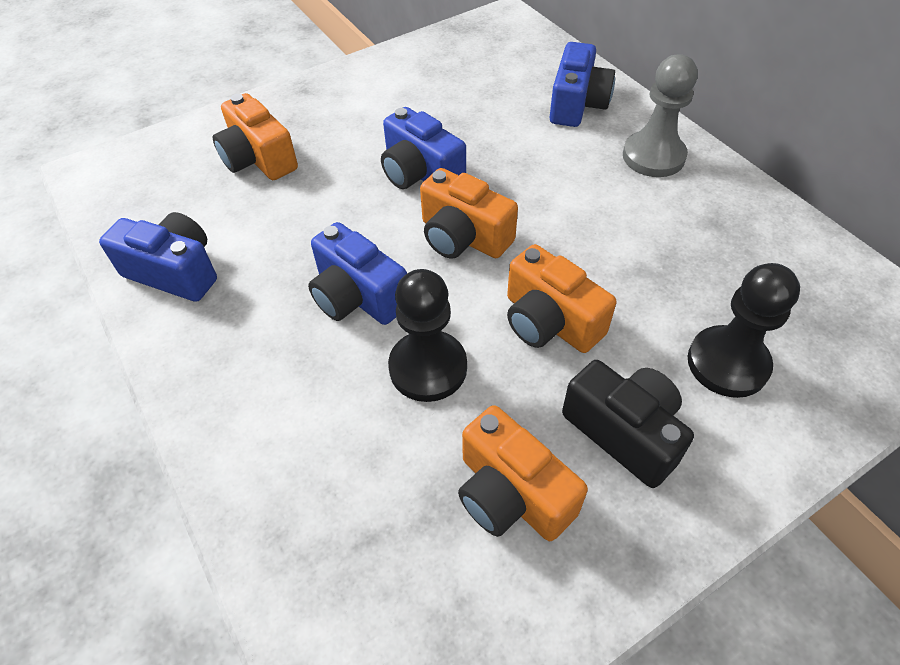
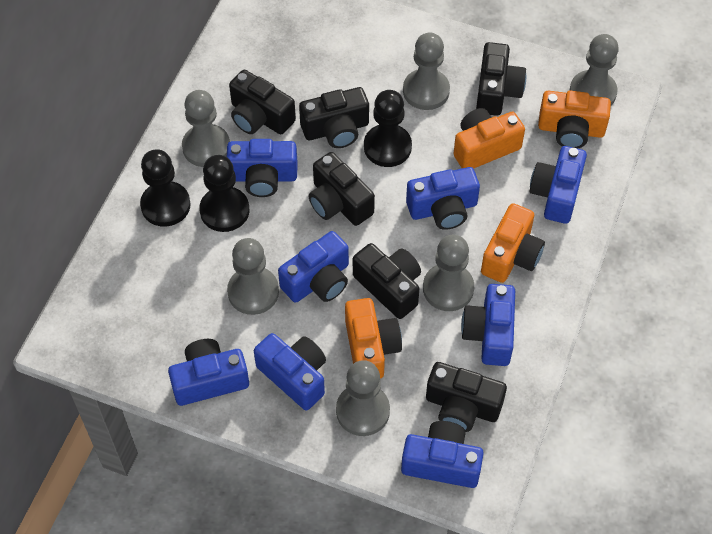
black camera: [562,360,694,488] = 1 -> [229,70,296,134] [299,87,369,148] [308,152,375,226] [353,243,421,319] [426,362,507,432] [476,42,526,116] = 6
black pawn: [388,269,467,402] [688,263,800,398] = 2 -> [140,149,191,227] [199,155,249,232] [364,90,412,167] = 3
blue camera: [99,212,217,302] [308,222,407,325] [381,107,466,189] [550,42,615,127] = 4 -> [168,339,249,406] [227,139,298,197] [254,333,326,410] [278,231,349,303] [401,421,484,488] [406,167,480,230] [461,284,515,366] [530,146,587,224] = 8
grey pawn: [623,54,698,177] = 1 -> [182,90,230,167] [227,238,279,315] [336,360,390,436] [403,32,450,110] [423,235,474,311] [570,34,619,106] = 6

